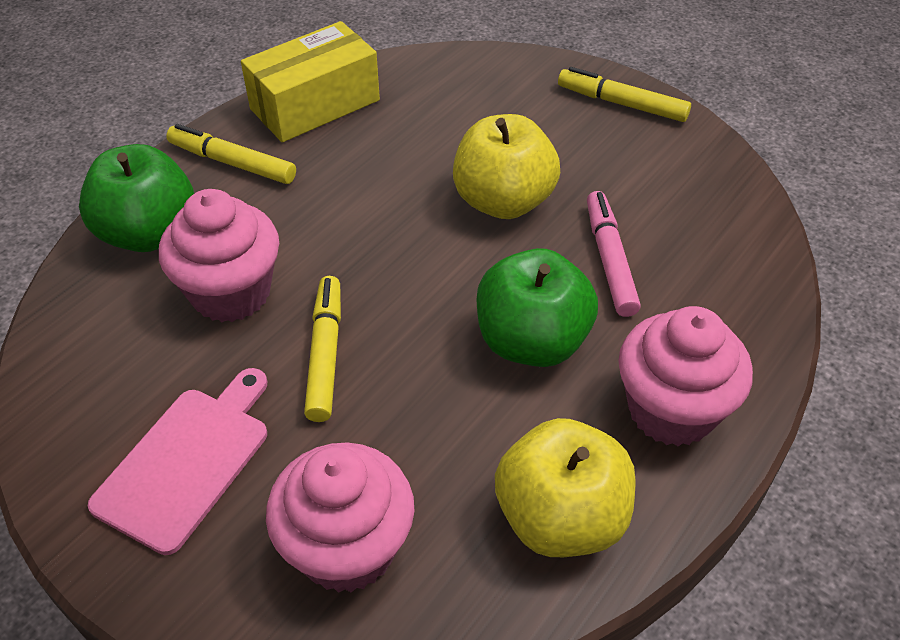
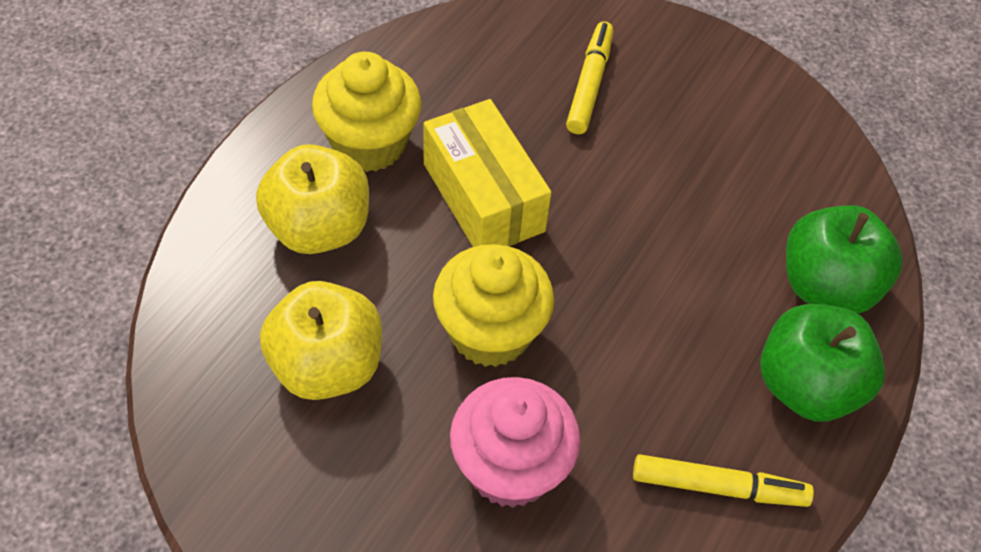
pink cupcake: [159,189,279,322] [266,443,414,593] [618,306,753,446] = 3 -> [450,377,580,508] = 1
pink cutting board: [88,368,267,555] = 1 -> none = 0
pink marker: [587,191,641,317] = 1 -> none = 0
yellow cupcake: none = 0 -> [312,52,421,172] [433,244,554,367] = 2
yellow marker: [166,124,296,184] [304,276,341,422] [558,67,691,122] = 3 -> [566,22,613,134] [633,454,814,507] = 2

